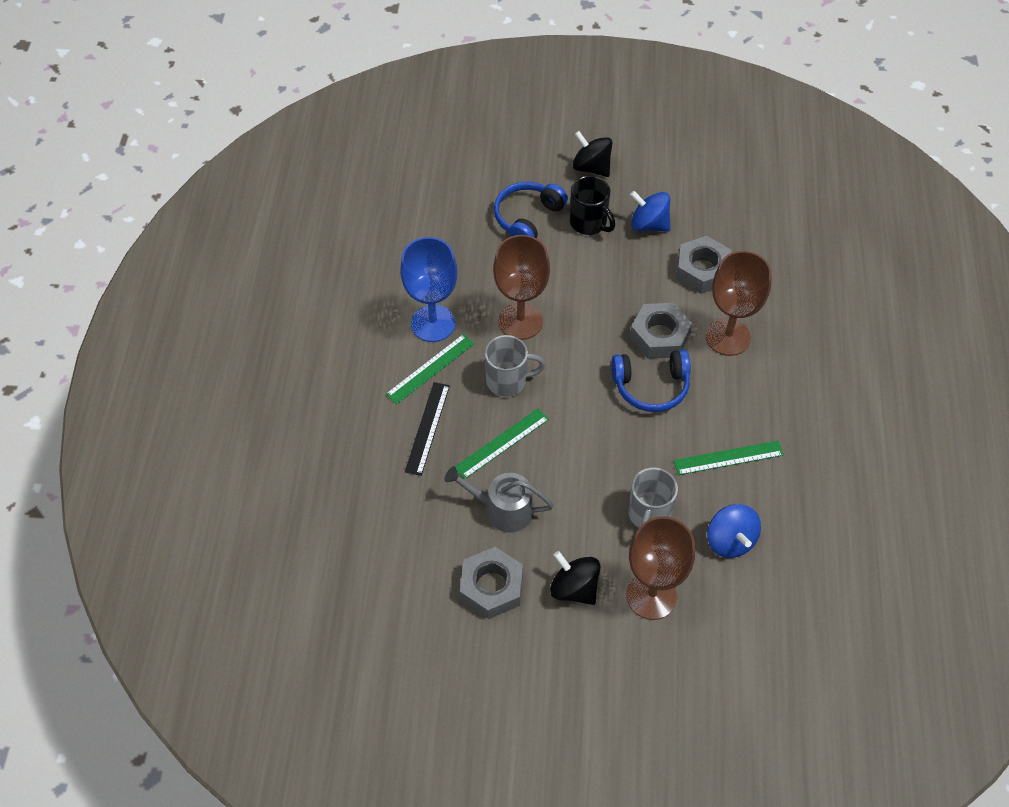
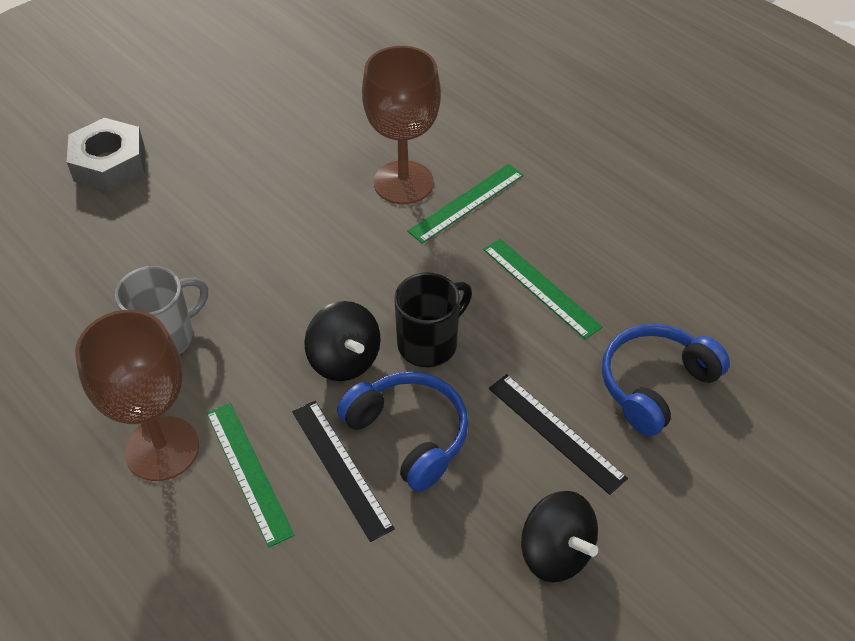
black ruler: [405,382,450,476] = 1 -> [292,401,395,542] [489,374,628,495] = 2
blue goblet: [400,237,457,342] = 1 -> none = 0
blue spinning top: [630,191,671,232] [707,504,761,558] = 2 -> none = 0
brown goblet: [493,235,550,340] [626,516,695,620] [706,251,772,356] = 3 -> [75,310,199,481] [362,46,441,204] = 2
grey mug: [485,335,546,397] [628,467,678,528] = 2 -> [115,266,208,354] = 1
grey nut: [460,547,523,619] [630,303,692,359] [676,236,732,294] = 3 -> [67,118,145,192] = 1
grey watering can: [444,466,553,533] = 1 -> none = 0

